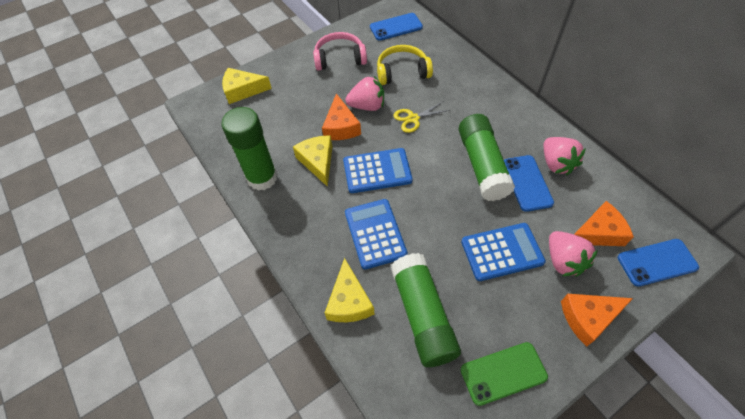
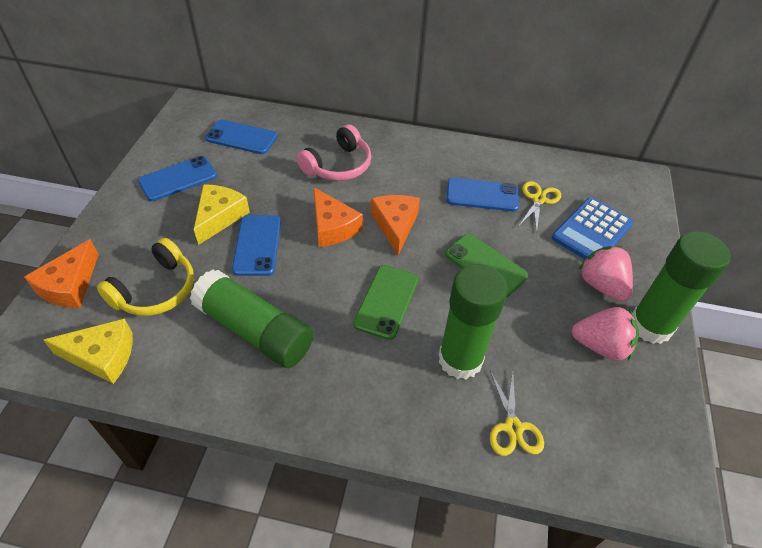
blue calculator: [343,148,413,193] [345,199,408,270] [461,223,546,281] = 3 -> [552,197,634,260] = 1
blue phone: [370,13,423,41] [504,155,554,212] [618,239,699,287] = 3 -> [138,156,217,201] [205,120,277,154] [232,215,281,276] [446,178,519,211] = 4
green phone: [461,342,548,406] = 1 -> [353,265,418,340] [445,234,528,297] = 2
pink strawberry: [345,76,384,111] [544,137,586,175] [549,231,598,276] = 3 -> [572,307,639,361] [578,246,633,302] = 2
yellow cheese: [222,68,272,104] [293,135,333,187] [325,258,374,322] = 3 -> [43,319,133,384] [194,184,250,245] = 2
yellow scissors: [394,101,450,133] = 1 -> [490,371,544,456] [519,181,561,233] = 2

